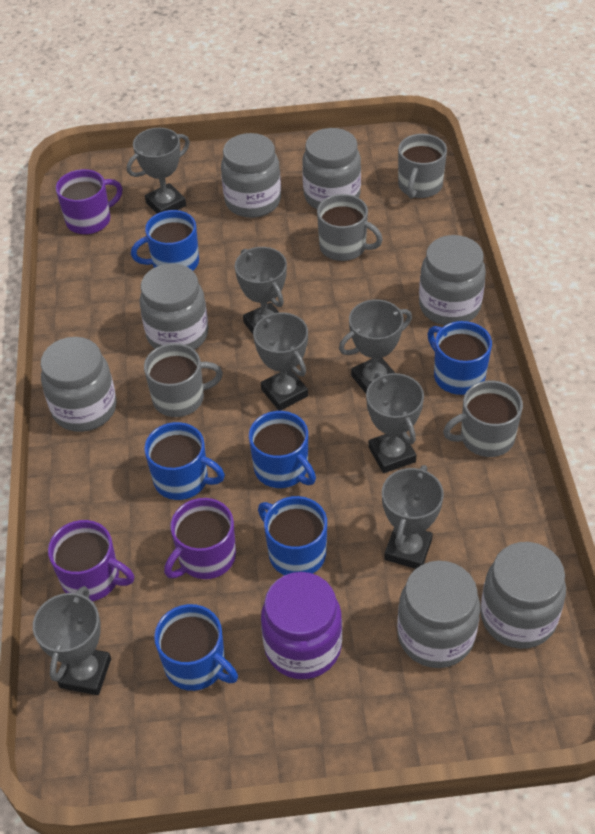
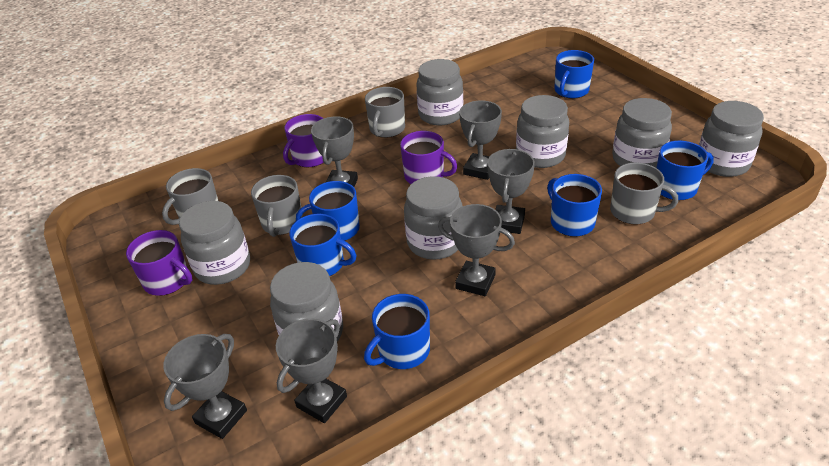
grey trophy: [33,586,111,695] [127,128,190,214] [235,247,287,334] [253,312,308,411] [339,300,412,393] [366,372,424,473] [382,465,444,569] = 7 -> [163,334,247,439] [276,319,347,423] [311,117,358,187] [438,204,515,296] [459,100,502,180] [487,149,535,234] = 6
purple jar: [261,572,342,679] = 1 -> none = 0

